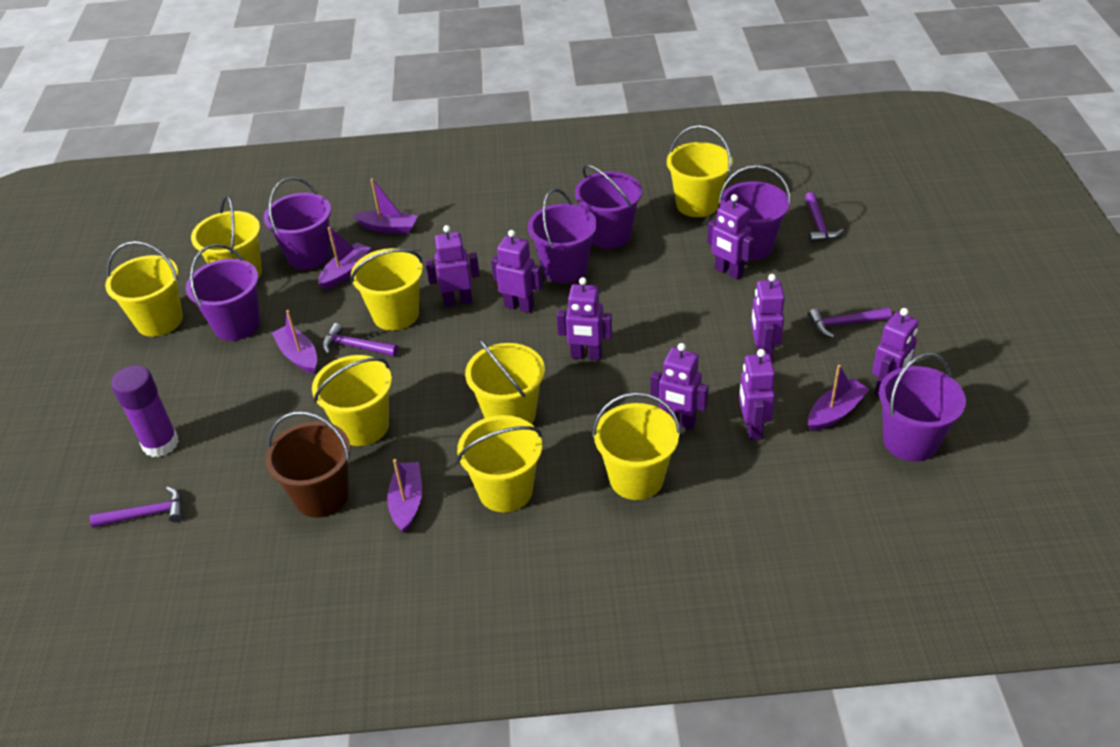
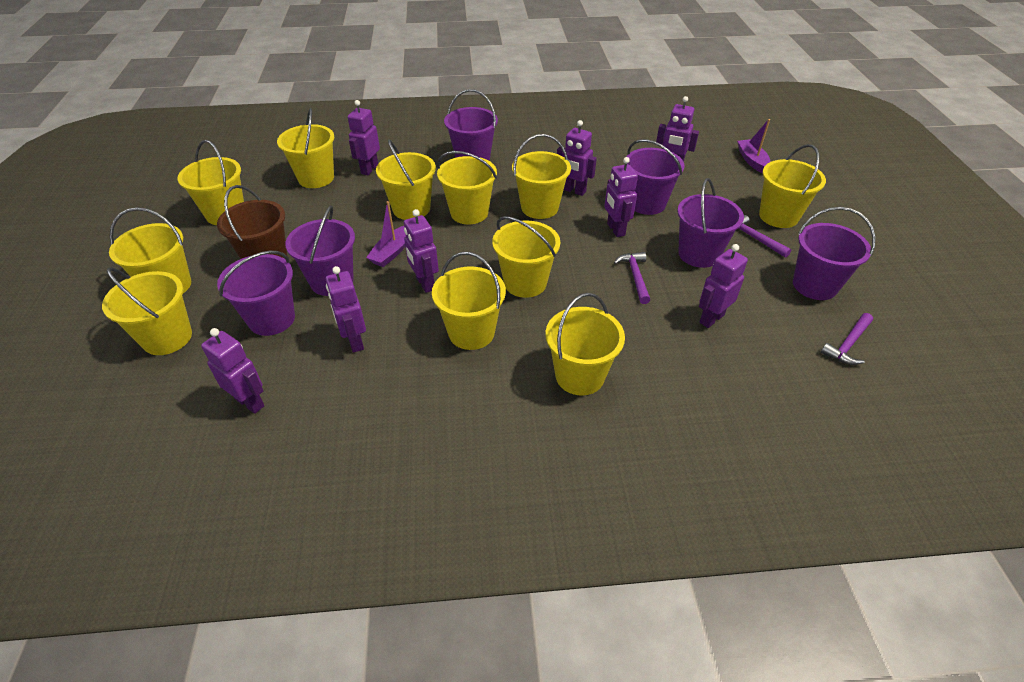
purple boat: [272,310,317,374] [318,227,371,290] [353,178,418,234] [387,459,422,533] [808,365,870,431] = 5 -> [366,201,406,267] [737,119,771,173] = 2
purple glue stick: [111,365,179,457] = 1 -> none = 0
purple hammer: [90,487,183,528] [322,323,398,356] [805,192,844,243] [809,308,892,338] = 4 -> [614,252,650,304] [739,215,792,258] [821,313,873,365] = 3
yellow bucket: [105,241,183,337] [191,195,262,279] [312,355,392,446] [351,248,423,331] [457,415,542,512] [465,338,545,424] [592,392,681,500] [667,125,733,217] = 8 -> [102,267,192,355] [109,207,191,293] [178,140,244,225] [277,108,334,188] [376,139,436,220] [432,252,506,350] [437,151,497,224] [492,216,560,298] [512,134,571,219] [546,293,625,395] [759,144,826,228] = 11

